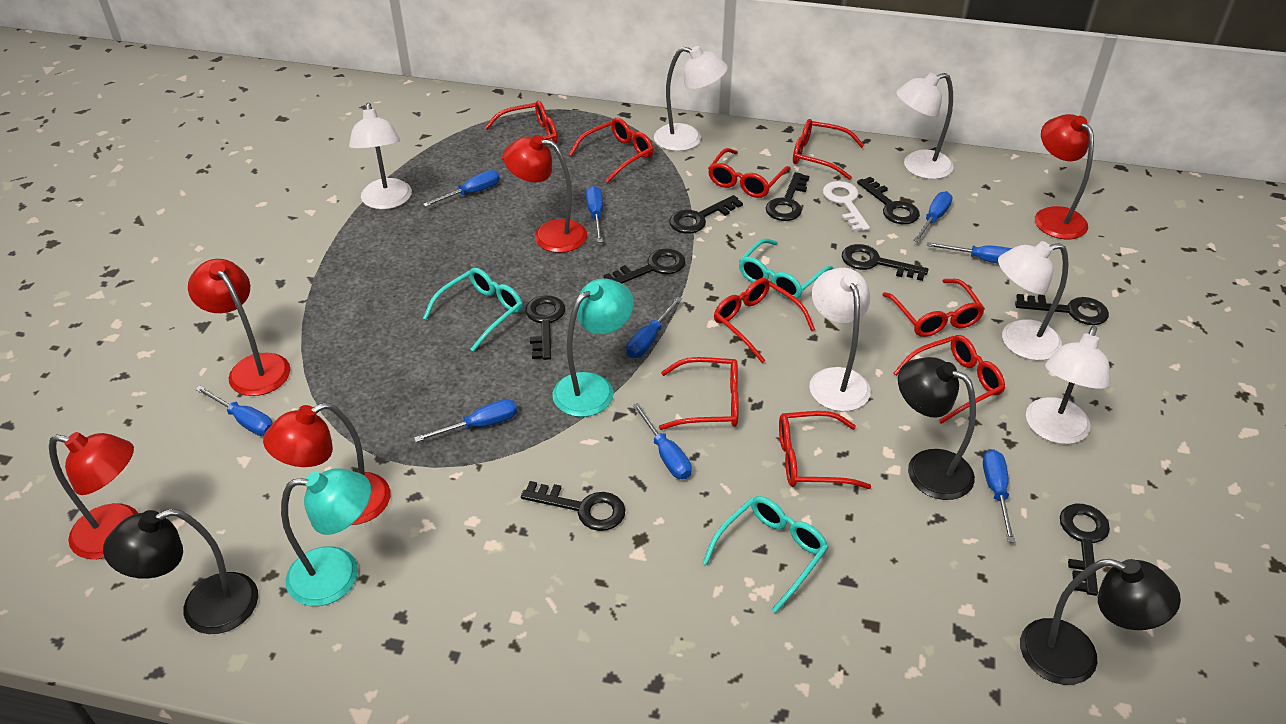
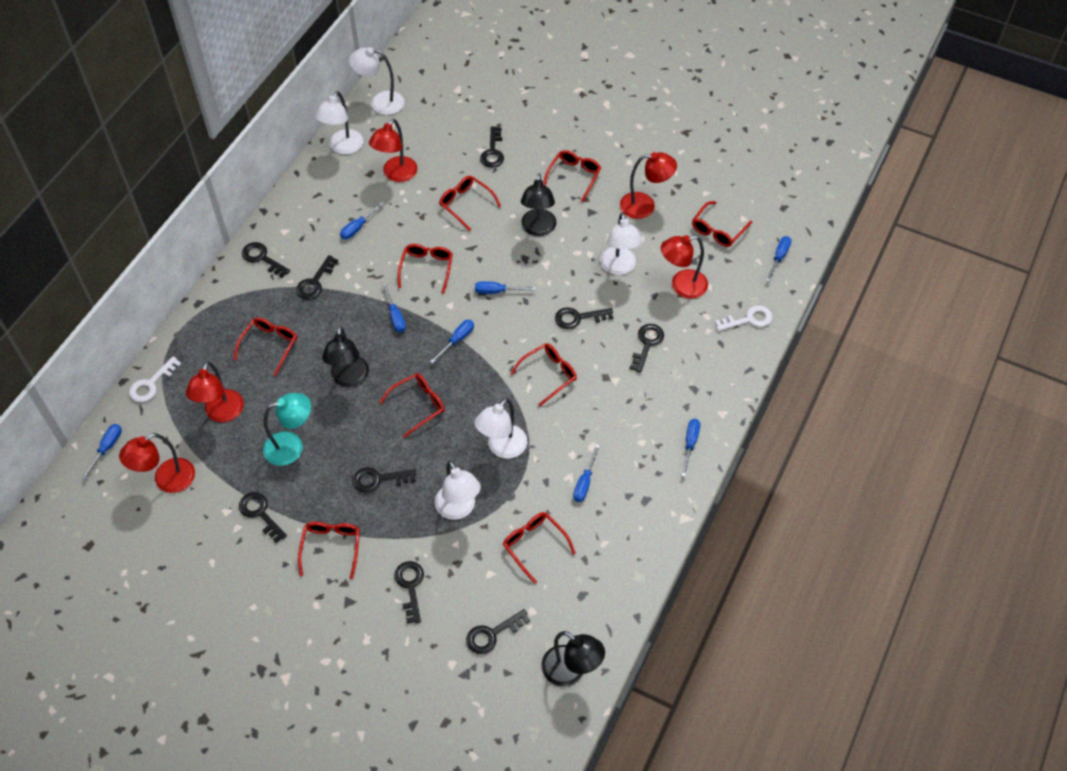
blue screwdriver: [195,386,273,436] [414,399,517,442] [423,170,500,207] [586,186,603,243] [626,296,682,358] [632,403,692,479] [913,191,953,242] [927,242,1012,264] [983,449,1015,542] = 9 -> [81,424,122,480] [340,201,385,239] [382,283,406,332] [430,320,474,364] [475,281,536,294] [573,444,600,502] [681,419,700,477] [766,236,792,282] = 8
turquoise glasses: [423,268,523,352] [703,496,829,613] [739,238,833,300] = 3 -> none = 0
turquoise lamp: [281,468,371,606] [552,279,634,417] = 2 -> [263,393,311,466] = 1
white key: [823,181,870,232] = 1 -> [129,356,181,402] [715,305,772,331] = 2
white lamp: [349,103,412,210] [654,46,728,151] [809,268,871,411] [896,72,954,179] [998,241,1068,360] [1026,326,1110,444] = 6 -> [315,91,363,154] [349,47,404,115] [435,460,481,520] [474,398,527,459] [600,212,642,275] = 5

